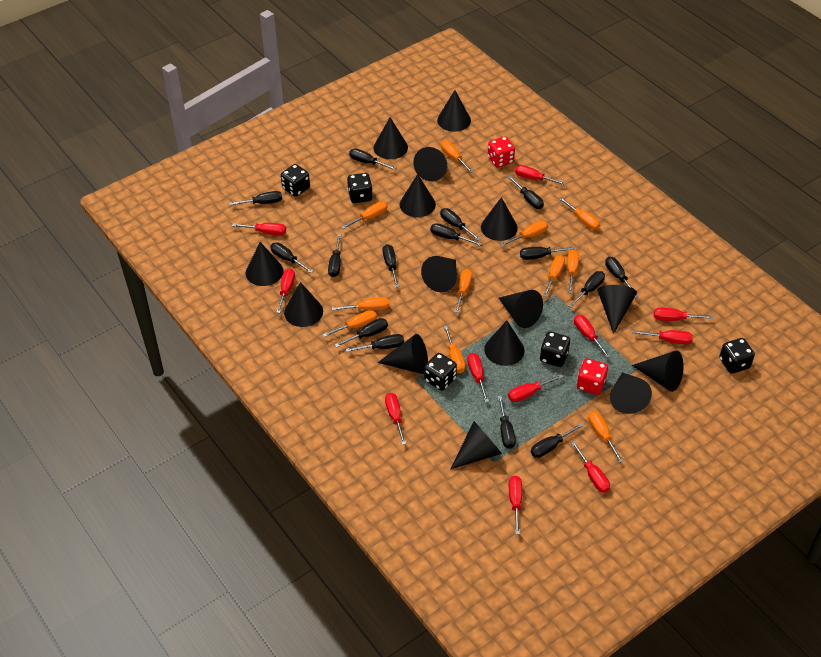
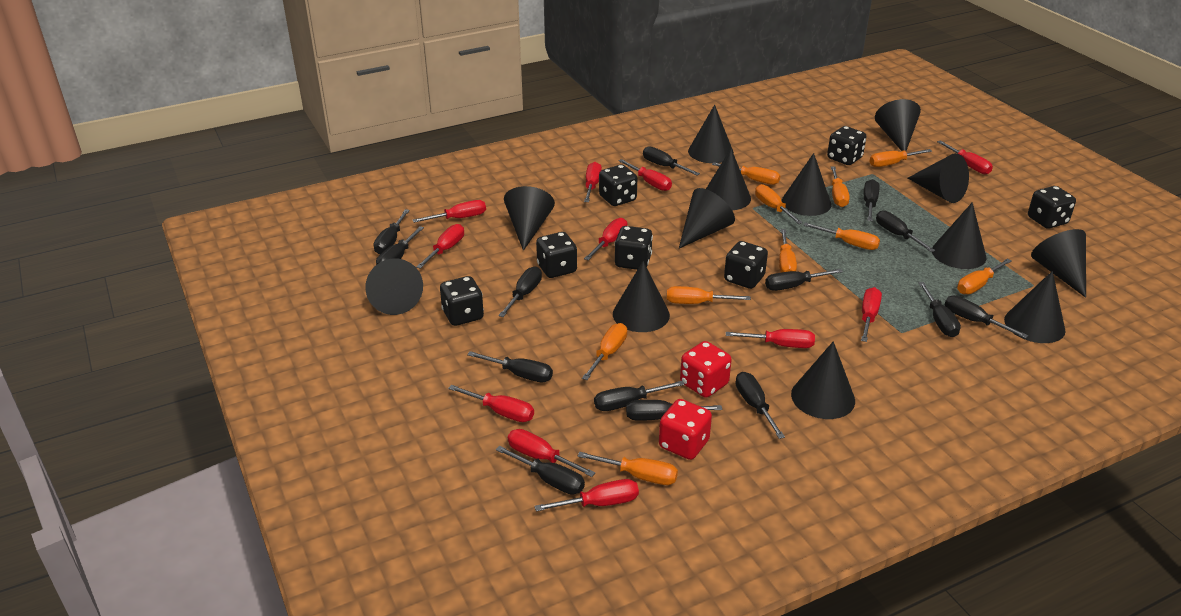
black cone: [246,242,283,286] [284,282,323,327] [374,117,408,159] [378,334,428,374] [400,174,436,217] [413,147,447,181] [421,256,457,292] [437,90,471,132] [451,421,502,469] [481,197,517,241] [484,321,524,366] [499,290,543,328] [597,285,637,334] [610,373,652,414] [632,351,684,392] = 15 -> [365,258,423,315] [504,186,555,251] [613,261,670,332] [679,188,735,248] [688,105,734,163] [706,149,751,210] [782,153,831,216] [791,341,855,419] [875,99,921,151] [908,153,969,203] [932,202,986,269] [1004,271,1066,343] [1031,229,1086,298] = 13
black dice: [281,164,310,197] [347,173,373,203] [424,353,457,391] [540,332,570,367] [719,338,755,374] = 5 -> [440,276,484,326] [536,232,577,278] [599,165,637,206] [615,226,653,270] [724,241,768,289] [827,126,866,165] [1028,186,1076,229] = 7
black screwdriver: [229,191,282,205] [270,242,313,273] [328,234,341,277] [335,318,388,348] [345,334,404,352] [349,149,396,170] [383,244,399,287] [430,223,482,246] [440,208,481,241] [498,396,516,449] [508,176,544,209] [520,247,575,260] [531,423,584,458] [569,271,605,308] [605,257,639,298] = 15 -> [374,209,410,254] [376,226,424,265] [467,351,553,382] [496,446,585,495] [498,266,542,317] [594,381,685,411] [626,400,722,421] [643,146,700,176] [736,372,785,439] [765,269,843,291] [864,179,880,221] [876,210,935,252] [918,282,961,337] [945,296,1029,339] = 14
orange screwdriver: [322,310,377,337] [332,297,389,311] [341,201,387,229] [441,140,473,173] [444,326,466,373] [454,269,472,313] [500,221,548,247] [543,255,565,297] [559,197,600,230] [567,250,579,293] [588,411,623,463] = 11 -> [578,452,678,485] [582,323,627,380] [667,286,751,304] [712,162,780,185] [755,184,803,224] [779,229,797,273] [804,223,880,250] [831,166,850,207] [869,149,932,167] [957,258,1012,294] = 10

